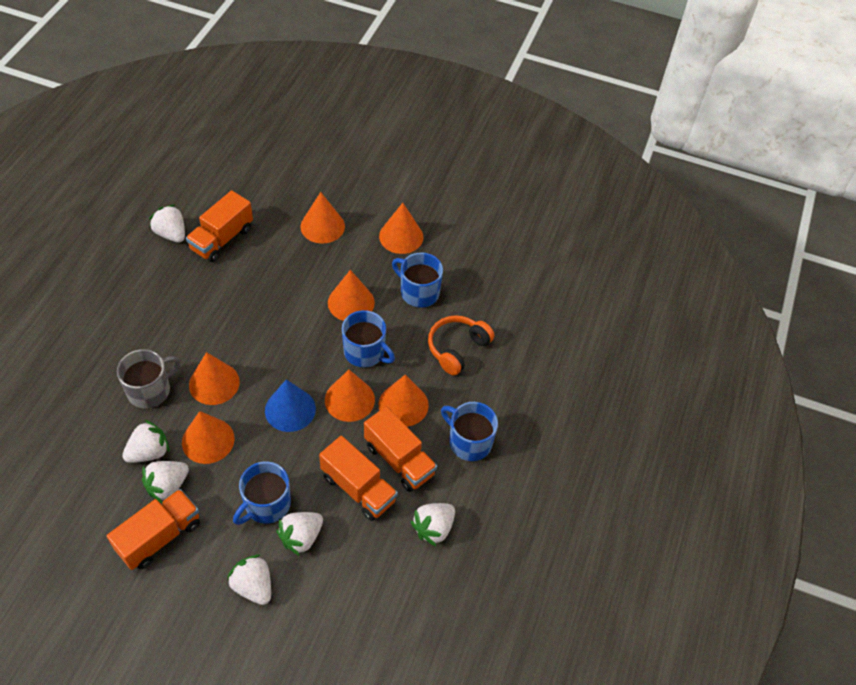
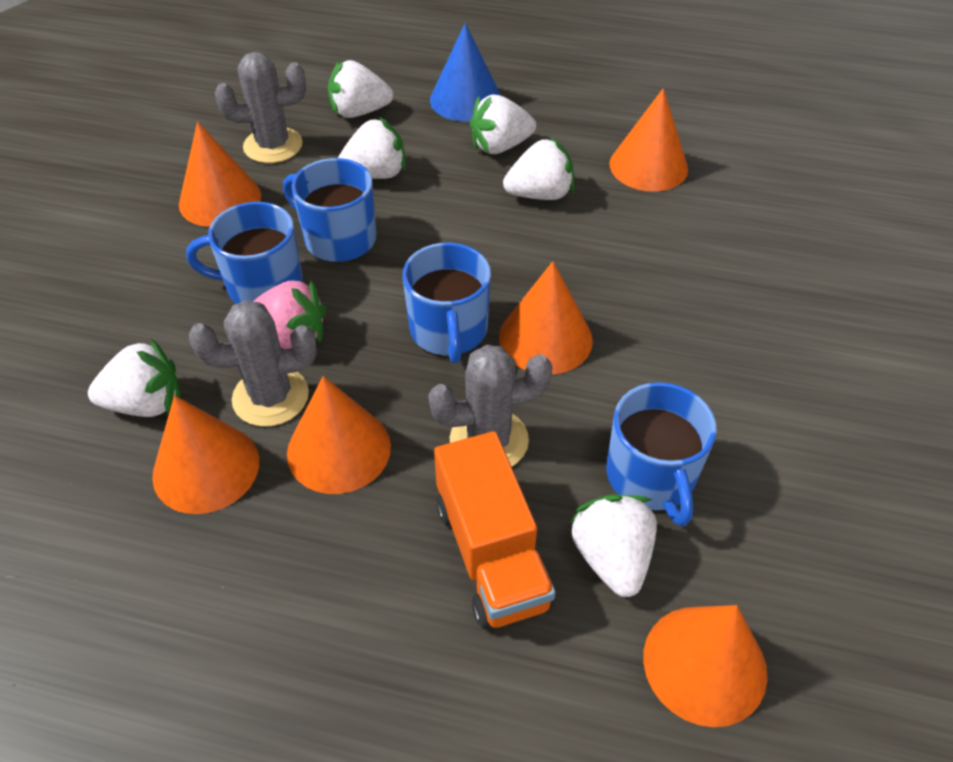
grey cactus: none = 0 -> [189,300,317,427] [215,52,306,163] [428,345,553,467] = 3
grey mug: [117,349,181,408] = 1 -> none = 0
orange cone: [182,411,234,464] [189,352,240,405] [300,192,345,244] [325,370,375,422] [328,270,375,321] [379,203,424,254] [379,375,429,427] = 7 -> [152,395,259,514] [179,122,261,227] [287,376,391,494] [499,261,593,375] [610,88,688,192] [643,605,767,727] = 6
orange headphones: [428,315,494,375] = 1 -> none = 0
orange truck: [107,489,200,570] [186,190,253,262] [319,436,398,521] [364,406,437,492] = 4 -> [434,431,556,629] = 1
pink strawberry: none = 0 -> [253,280,326,349] = 1

